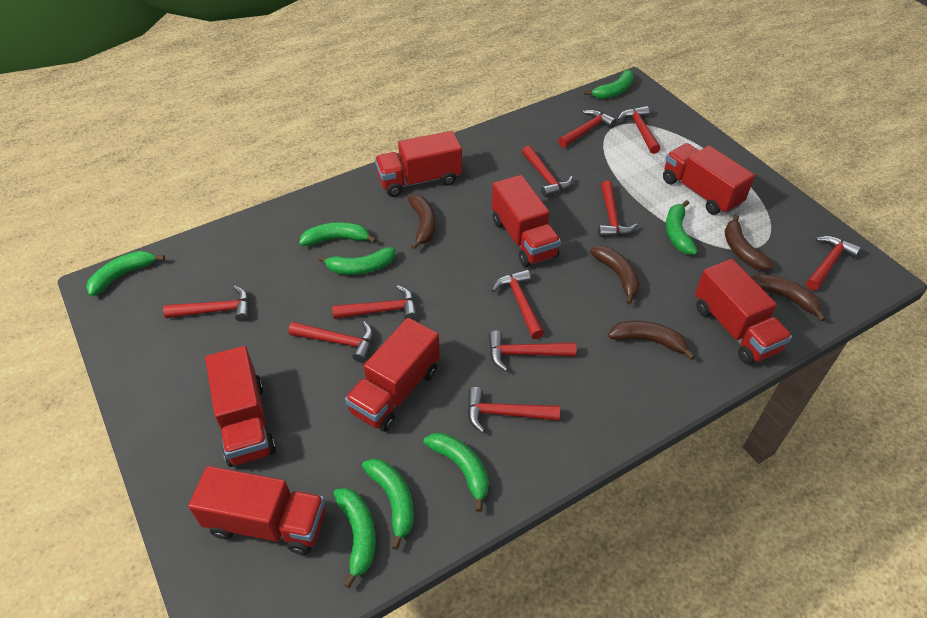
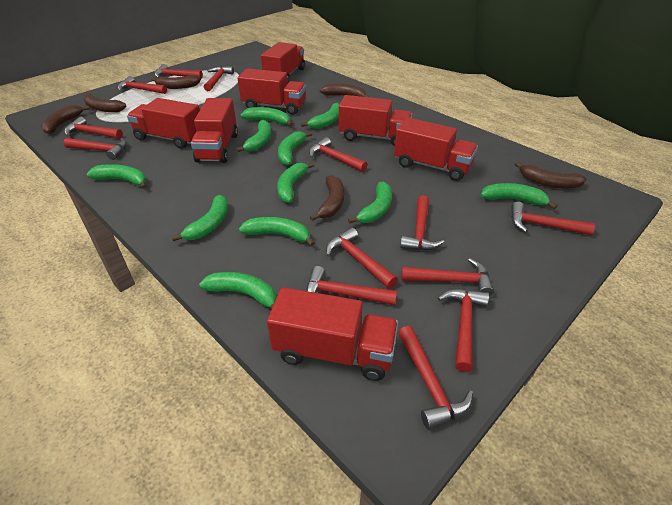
brown banana: [408,195,436,250] [590,246,640,305] [608,321,695,360] [725,214,774,271] [751,274,826,321] = 5 -> [41,105,90,134] [84,93,126,112] [151,75,201,89] [310,175,344,221] [320,83,369,97] [515,161,586,189] = 6
green banana: [86,251,165,296] [299,222,377,246] [317,247,396,275] [333,488,376,588] [362,458,414,550] [424,433,489,512] [585,70,634,99] [666,200,698,255] = 8 -> [87,164,147,189] [171,195,228,241] [199,272,276,310] [236,120,271,152] [239,217,315,247] [241,107,293,126] [277,162,315,203] [278,131,312,165] [301,103,340,129] [348,181,392,224] [481,183,557,209] = 11
red hammer: [163,286,249,322] [289,321,374,363] [332,285,418,320] [467,387,560,433] [488,331,576,372] [491,269,544,339] [522,145,573,197] [558,109,616,148] [598,181,638,237] [617,106,661,154] [806,236,861,290] = 11 -> [64,117,123,139] [64,138,127,160] [117,76,167,94] [154,64,203,79] [204,66,234,91] [306,266,397,305] [309,137,367,172] [326,228,398,288] [398,326,473,429] [400,196,444,250] [401,258,494,296] [438,289,489,372] [511,201,595,235] = 13

